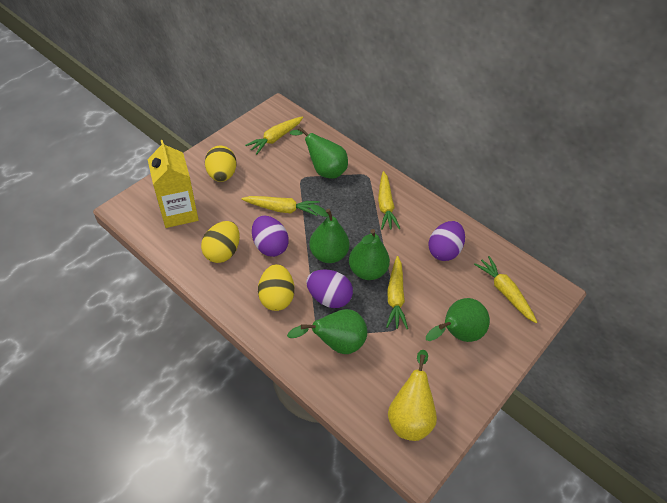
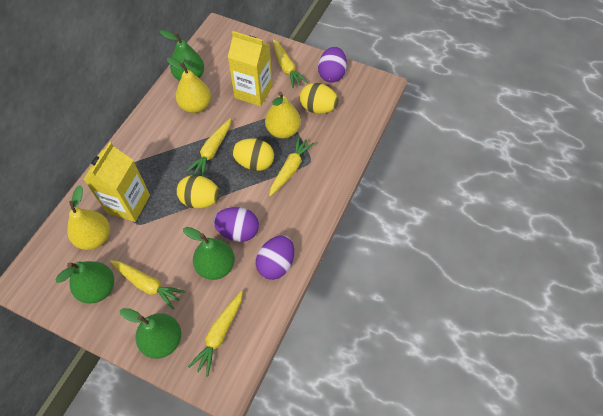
green pear: [287,309,367,354] [290,126,348,179] [309,204,350,263] [349,229,390,280] [426,298,490,342] = 5 -> [55,261,114,304] [119,308,181,359] [160,30,204,81] [183,227,235,280] = 4
yellow carton: [147,140,199,228] = 1 -> [84,142,150,222] [228,31,273,106] = 2
yellow pear: [388,350,437,441] = 1 -> [67,185,110,250] [167,57,211,113] [265,92,301,139] = 3

